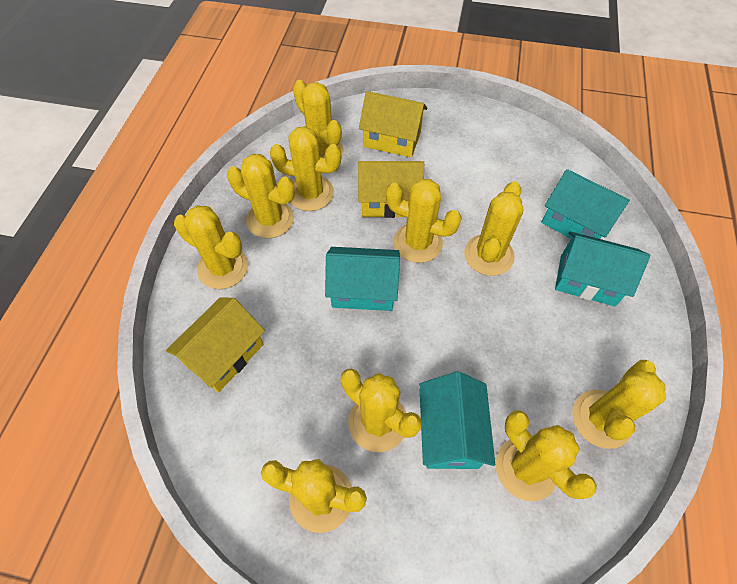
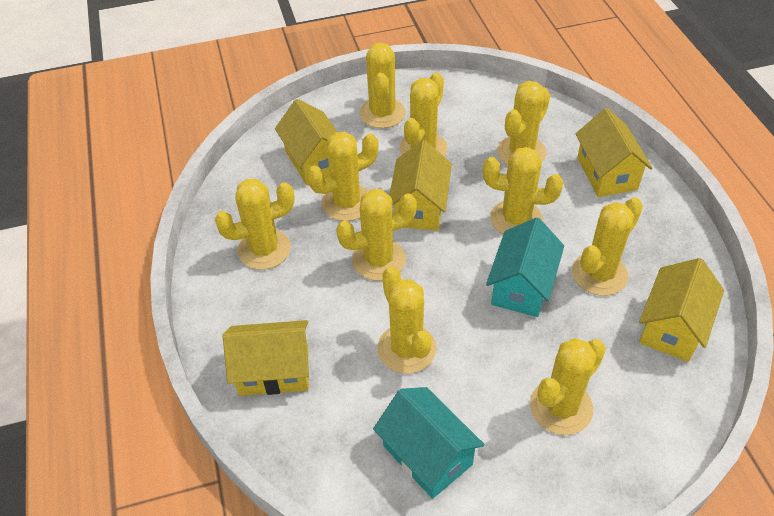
turquoise house: [325,247,400,311] [419,372,495,469] [541,169,630,239] [555,231,650,306] = 4 -> [373,387,484,499] [486,217,564,317] = 2
yellow house: [166,297,265,393] [358,161,424,218] [359,91,427,157] = 3 -> [223,320,309,396] [275,99,337,185] [389,140,452,231] [575,108,653,197] [639,258,724,362] = 5

